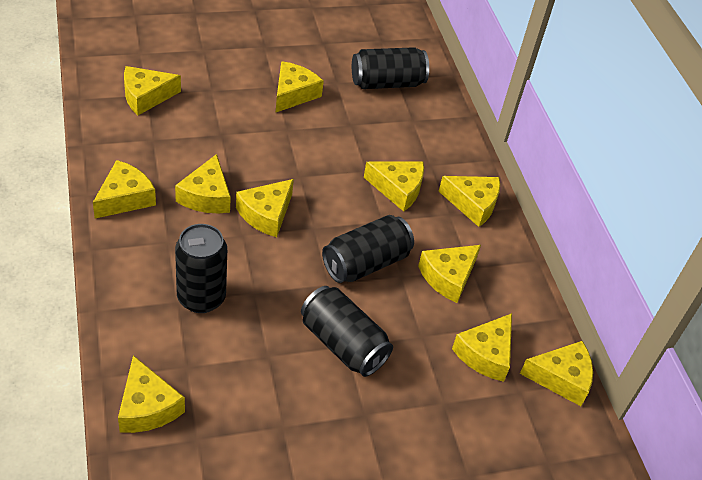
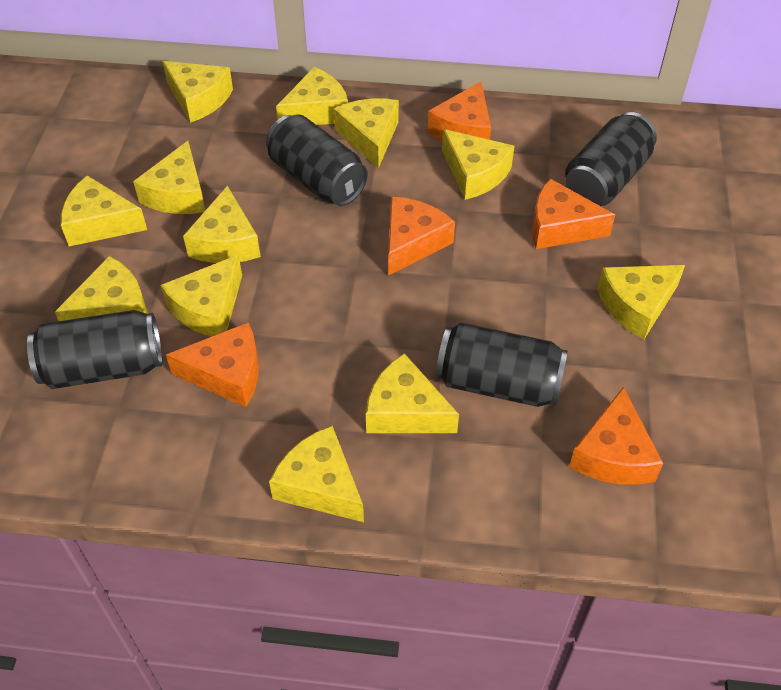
orange cheese: none = 0 -> [166,322,259,407] [388,197,455,276] [428,81,491,141] [532,179,615,249] [569,387,663,485] = 5
yellow cheese: [93,160,156,219] [118,355,185,433] [124,66,181,115] [175,154,231,214] [236,179,294,237] [276,61,324,112] [364,161,424,212] [418,245,481,303] [439,176,500,227] [452,313,512,382] [520,341,593,406] = 11 -> [55,256,148,321] [61,175,147,246] [133,141,205,214] [161,255,242,337] [162,61,233,123] [183,185,261,263] [269,426,364,522] [276,67,348,125] [334,98,399,168] [366,353,459,433] [442,129,514,200] [597,265,685,339] = 12

